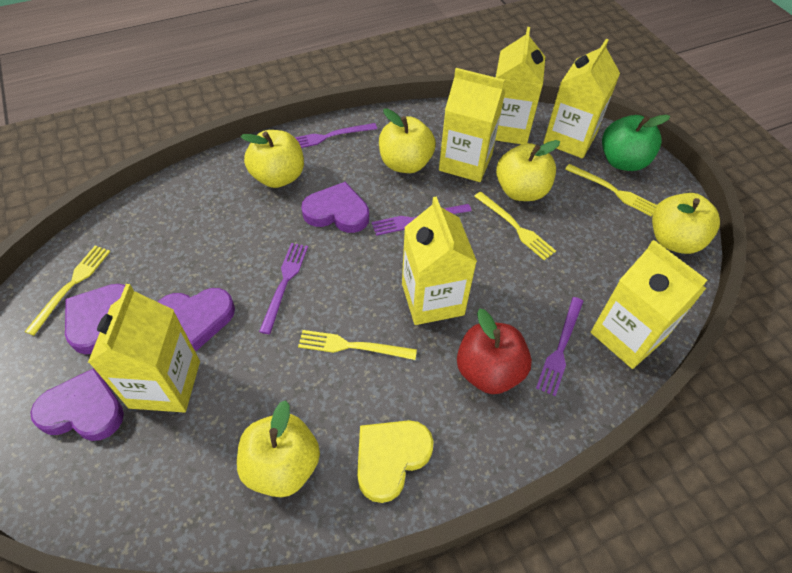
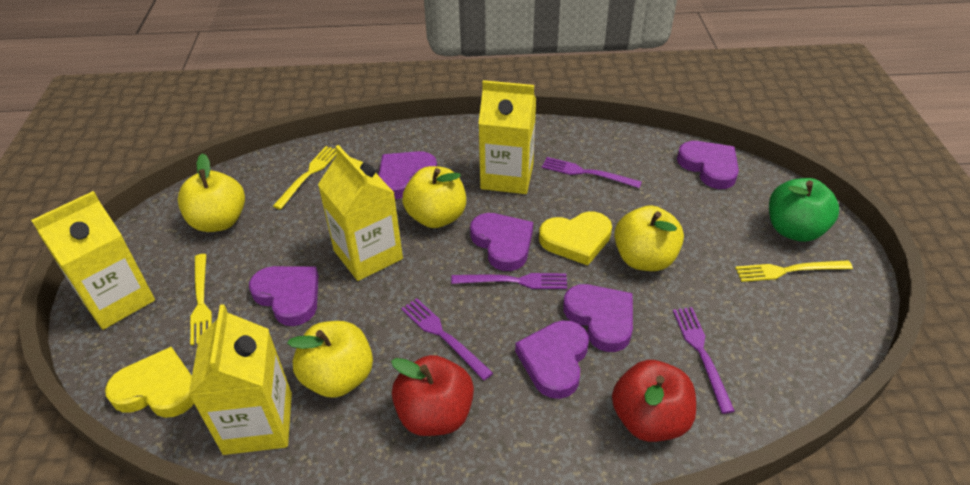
purple heart: [30,368,124,441] [65,284,125,354] [158,288,235,351] [301,182,369,233] = 4 -> [249,266,319,326] [378,151,437,199] [470,213,533,271] [515,320,589,399] [563,284,633,352] [677,141,739,189] = 6
red apple: [457,309,532,394] = 1 -> [391,355,474,436] [612,360,696,442] = 2
yellow apple: [237,400,320,497] [241,130,304,188] [379,108,436,173] [496,140,560,201] [652,193,720,254] = 5 -> [178,153,245,232] [287,321,373,398] [402,166,466,228] [614,206,684,271] = 4
yellow carton: [88,284,200,413] [402,196,477,325] [439,68,505,182] [495,27,545,144] [543,39,620,158] [591,240,707,369] = 6 -> [31,191,155,330] [188,304,292,455] [318,145,403,281] [478,80,536,194] = 4
yellow fork: [25,246,110,336] [298,330,417,360] [474,192,556,260] [565,164,657,216] = 4 -> [190,254,212,345] [273,146,337,209] [735,260,853,282] = 3
yellow heart: [357,420,434,503] = 1 -> [105,347,194,418] [539,212,612,266] = 2

